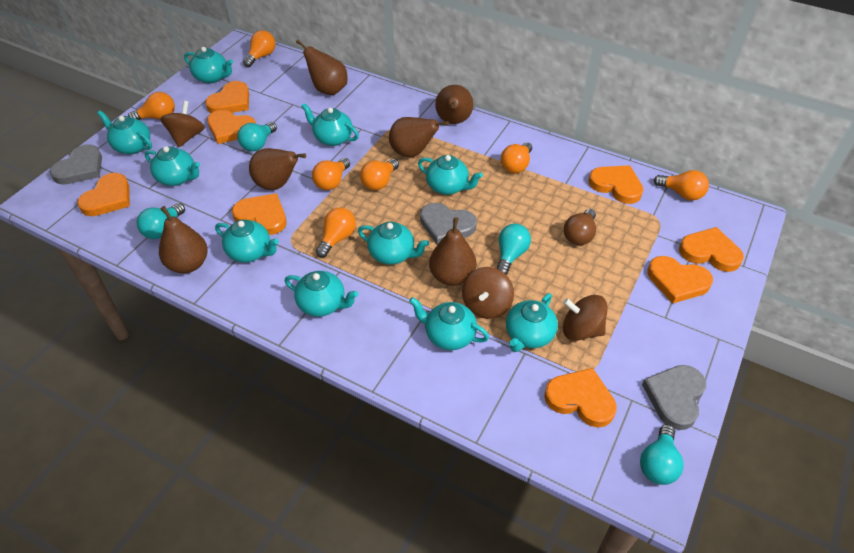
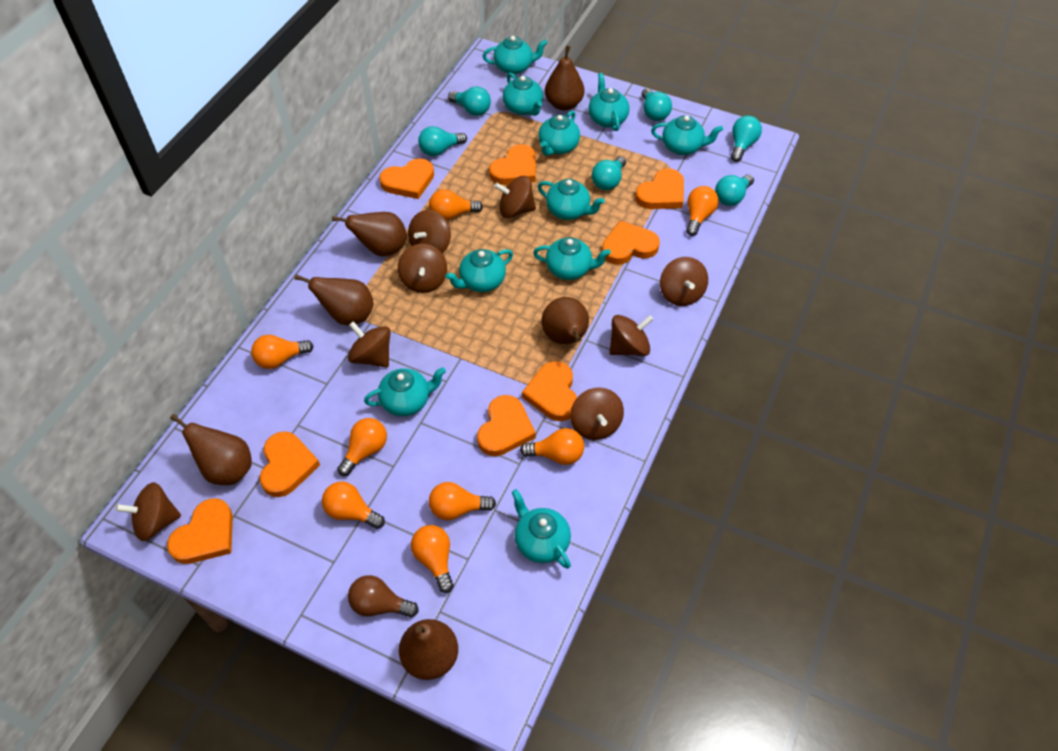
brown spinning top: [160,101,205,147] [462,267,514,319] [563,295,608,341] = 3 -> [115,482,181,541] [348,321,391,368] [398,244,447,293] [408,210,451,254] [494,176,536,218] [570,387,624,440] [609,315,654,356] [660,257,708,306] = 8
grey heart: [50,144,102,185] [420,203,477,245] [642,365,706,430] = 3 -> none = 0
orange light bulb: [128,92,175,120] [243,30,275,67] [312,158,350,190] [316,208,356,258] [360,159,399,190] [501,142,532,173] [654,170,709,201] = 7 -> [251,335,313,369] [322,481,385,529] [337,418,387,476] [411,525,454,593] [429,190,483,220] [429,482,496,520] [520,428,584,465] [686,186,718,236] = 8
turquoise light bulb: [137,203,185,239] [237,122,277,151] [496,224,531,275] [640,424,684,485] = 4 -> [418,126,467,156] [448,87,491,116] [592,156,626,190] [642,88,672,121] [715,174,754,206] [731,116,762,162] = 6

